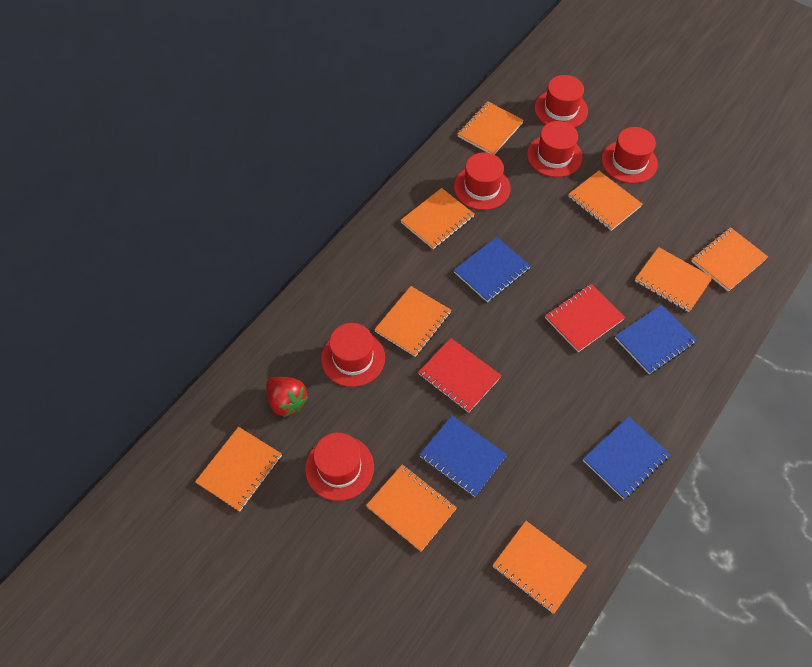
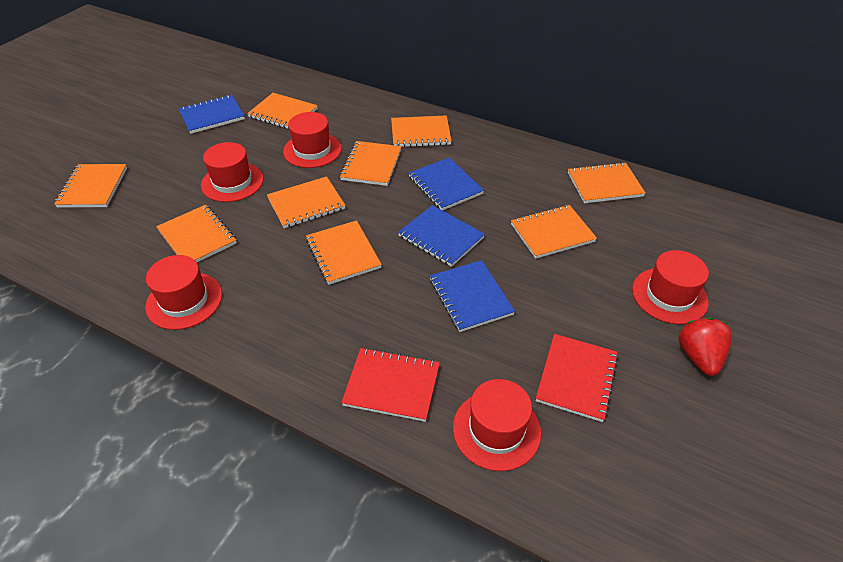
red hat: [305,433,374,501] [321,323,385,387] [454,152,511,210] [527,121,583,177] [534,75,588,128] [601,127,658,184] = 6 -> [145,255,222,330] [201,142,264,202] [283,112,342,168] [453,379,541,471] [632,250,709,324] = 5

